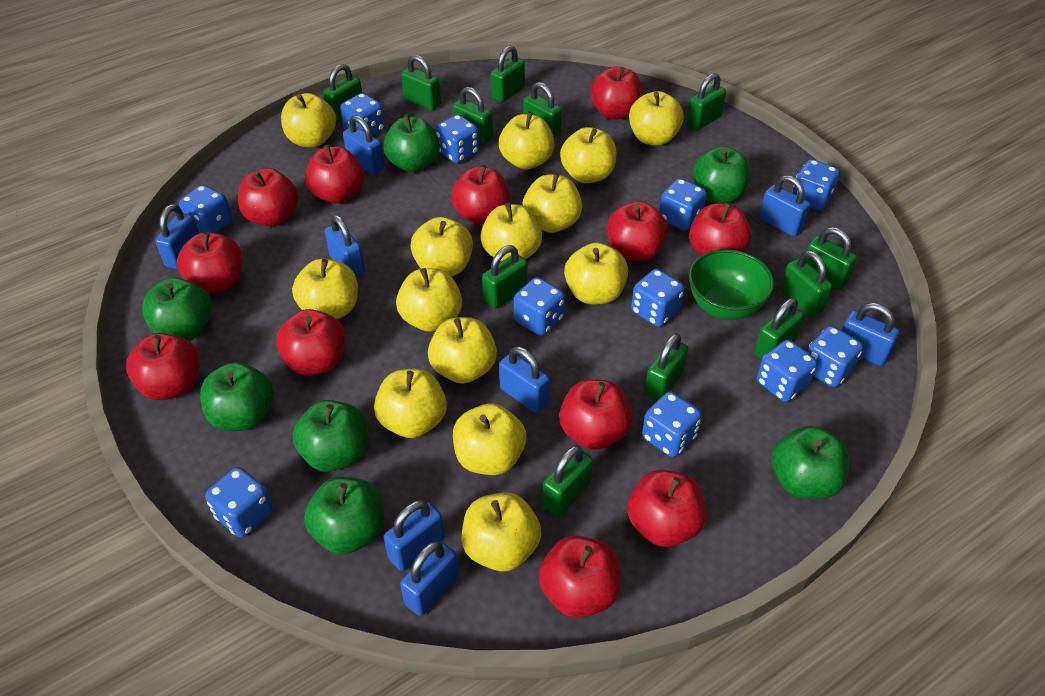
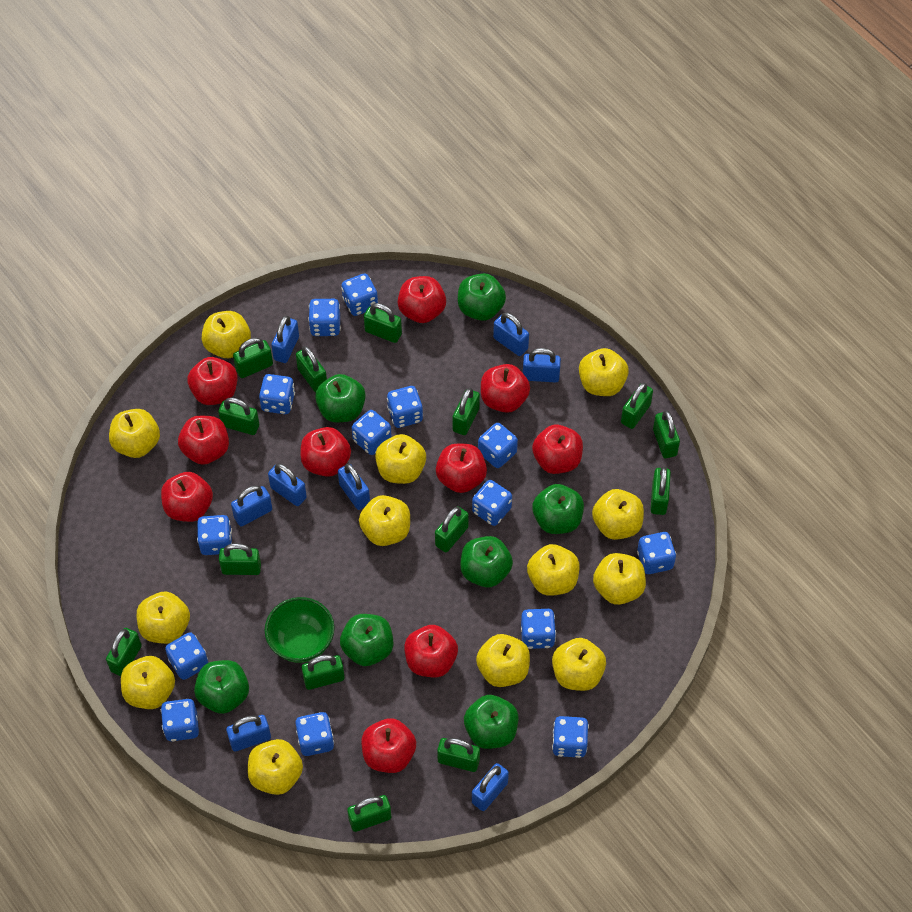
blue dice: [179,185,232,233] [205,467,273,537] [340,93,385,136] [435,115,479,163] [514,277,565,336] [631,269,684,327] [642,391,702,457] [659,178,707,231] [757,340,817,402] [792,159,840,210] [808,326,863,387] = 11 -> [161,699,199,741] [165,632,208,680] [197,515,232,555] [259,374,295,414] [295,712,334,756] [308,299,341,336] [341,273,378,316] [352,410,392,455] [387,386,423,428] [472,480,512,526] [478,423,518,468] [521,609,556,649] [552,716,589,758] [637,532,676,574] = 14
green padlock: [323,64,362,122] [401,55,441,110] [453,87,493,144] [482,245,528,309] [491,46,525,103] [523,82,562,138] [542,445,593,517] [644,333,688,402] [686,73,726,130] [754,298,804,360] [780,250,832,317] [806,227,857,290] = 12 -> [106,628,142,676] [218,397,259,435] [219,543,261,575] [233,338,273,378] [296,346,327,392] [302,655,345,690] [347,795,391,832] [364,303,402,343] [435,506,469,552] [437,738,480,772] [453,388,480,435] [621,383,653,429] [651,467,671,515] [653,411,680,458] = 14
red apple: [126,333,199,400] [177,232,242,294] [238,168,299,226] [276,309,346,375] [305,145,364,203] [451,165,510,225] [538,535,621,618] [559,379,632,450] [590,66,643,120] [606,201,668,261] [627,470,707,547] [689,202,752,256] = 12 -> [161,472,213,522] [178,416,229,465] [188,357,237,405] [301,427,351,477] [361,718,416,773] [398,276,446,323] [404,625,458,677] [436,444,487,493] [481,364,530,413] [532,425,583,474] = 10
yellow apple: [281,93,336,147] [292,259,358,319] [374,369,447,438] [396,268,462,332] [411,217,473,276] [428,317,497,384] [453,403,527,475] [462,492,542,571] [481,203,542,261] [499,112,554,169] [523,173,582,233] [560,127,616,183] [564,243,628,304] [629,91,684,146] = 14 -> [109,409,160,458] [121,656,175,709] [137,591,190,644] [202,311,251,358] [248,739,303,795] [359,495,410,546] [375,434,426,484] [476,634,530,687] [527,544,579,596] [552,638,606,691] [579,348,629,396] [592,489,644,540] [593,553,646,605] = 13

